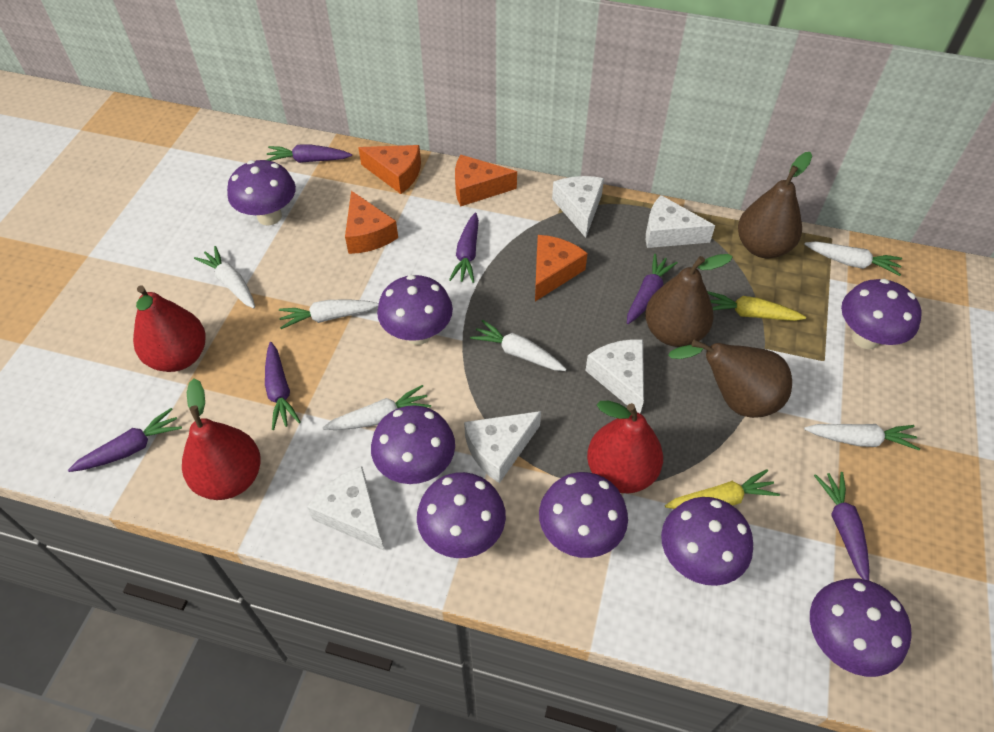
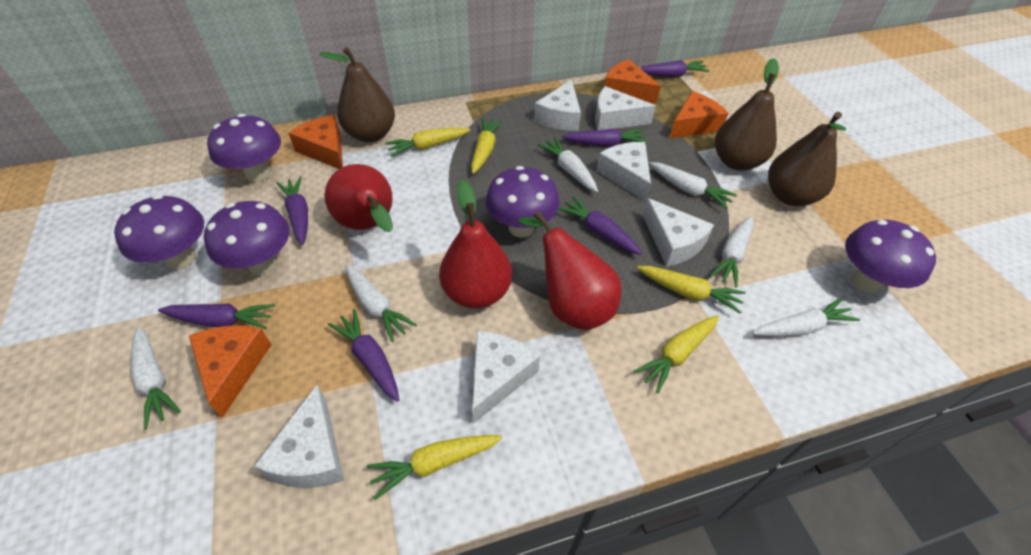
purple mushroom: [227,160,296,225] [371,405,455,484] [377,275,453,345] [417,472,506,558] [539,472,628,558] [661,497,753,586] [810,579,912,677] [841,279,922,349] = 8 -> [114,195,204,270] [204,201,289,275] [207,114,281,182] [486,166,560,237] [845,220,936,293] = 5
white cheese: [307,466,384,551] [464,411,541,483] [552,176,604,238] [585,339,644,413] [646,195,715,248] = 5 -> [254,385,344,488] [472,331,540,423] [534,80,581,131] [595,86,656,130] [597,142,651,202] [643,198,714,266] = 6
yellow carrot: [665,469,780,509] [707,291,806,321] = 2 -> [367,435,502,500] [385,128,470,157] [471,118,503,174] [633,315,719,393] [637,266,746,314] = 5

